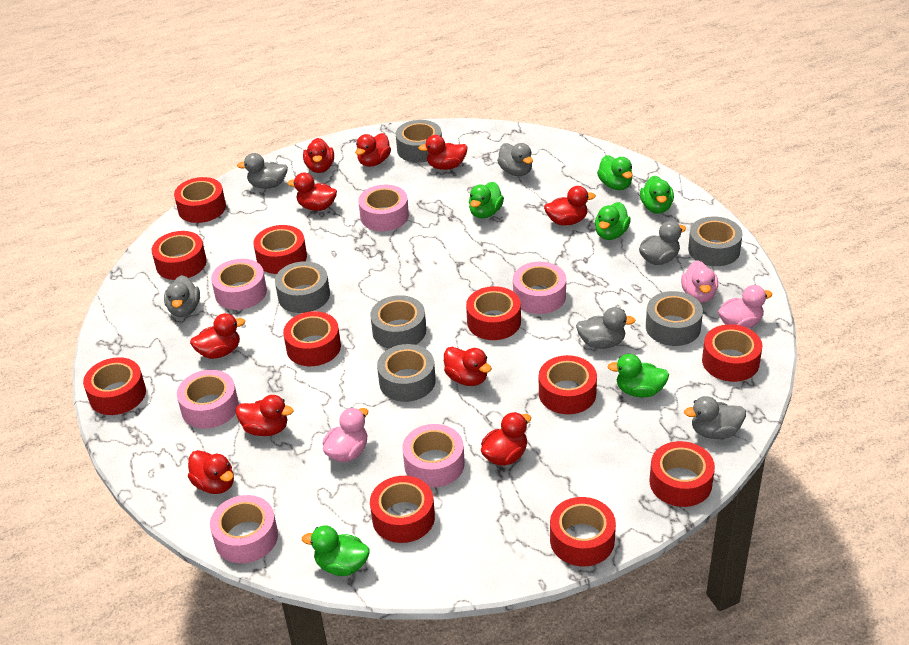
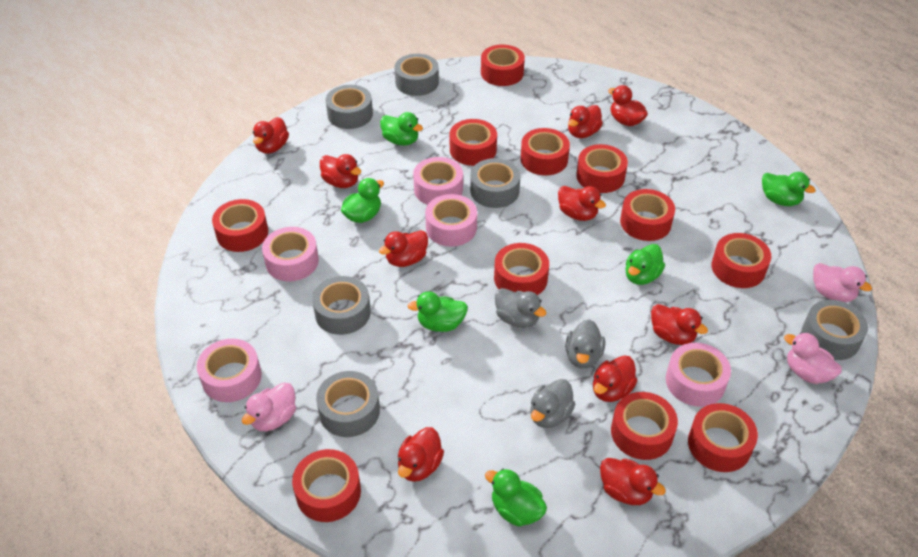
grey duck: [164,275,200,317] [237,153,288,189] [497,143,533,176] [576,307,636,349] [639,221,686,265] [684,396,746,439] = 6 -> [495,288,546,328] [530,379,575,428] [565,319,605,369] = 3
pink tape: [177,370,239,429] [210,495,278,563] [211,259,267,310] [358,185,409,231] [402,424,465,487] [513,262,566,314] = 6 -> [197,339,262,402] [262,227,319,281] [413,157,463,205] [425,194,477,247] [666,343,731,407] = 5

